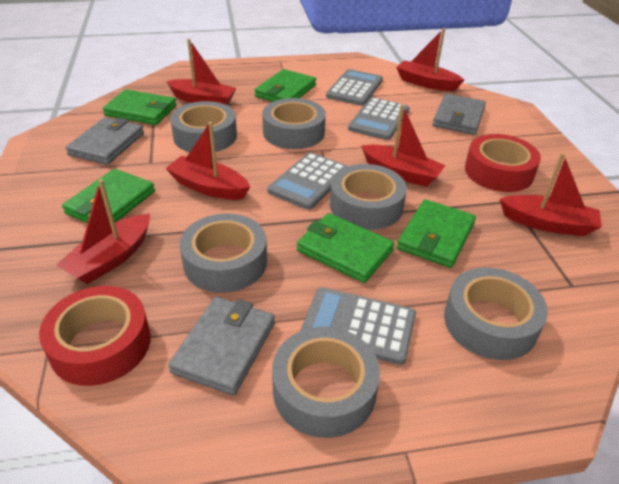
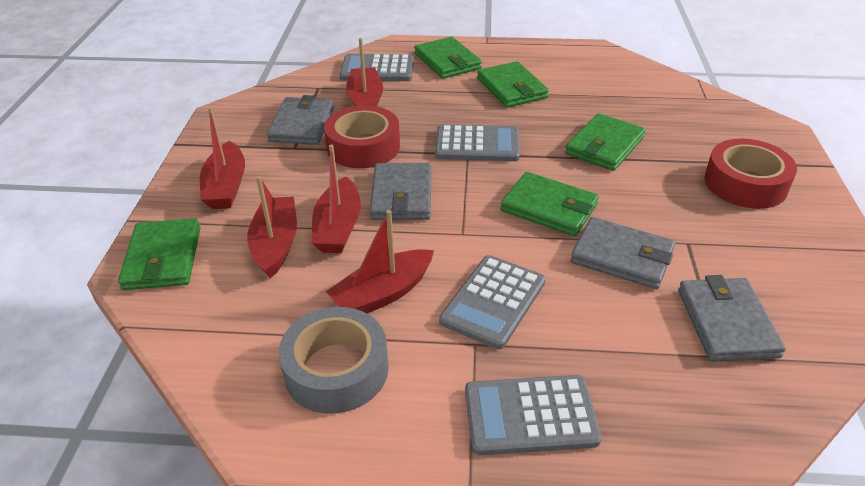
grey tape: [170,101,237,153] [180,214,267,293] [262,98,326,149] [272,327,380,438] [330,164,407,230] [444,268,548,360] = 6 -> [279,307,389,414] = 1
grey wallet: [66,117,144,165] [168,297,275,395] [433,94,486,135] = 3 -> [267,95,334,145] [370,163,431,220] [571,217,675,289] [678,275,786,362] = 4
red boat: [56,179,150,284] [165,122,250,200] [166,39,237,105] [361,104,446,187] [396,28,464,91] [500,153,602,236] = 6 -> [200,107,245,209] [247,176,297,278] [312,144,361,253] [326,210,434,313] [346,38,383,106] = 5

